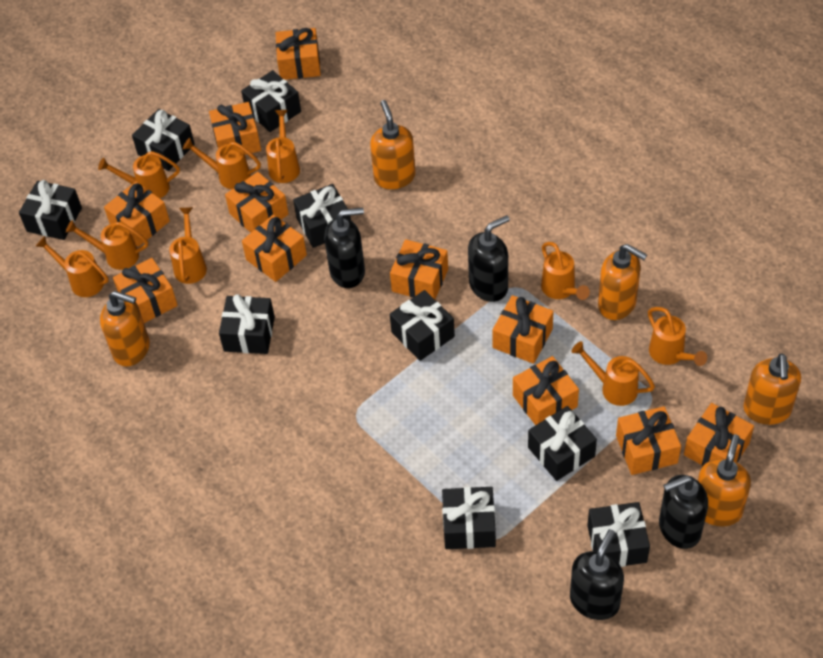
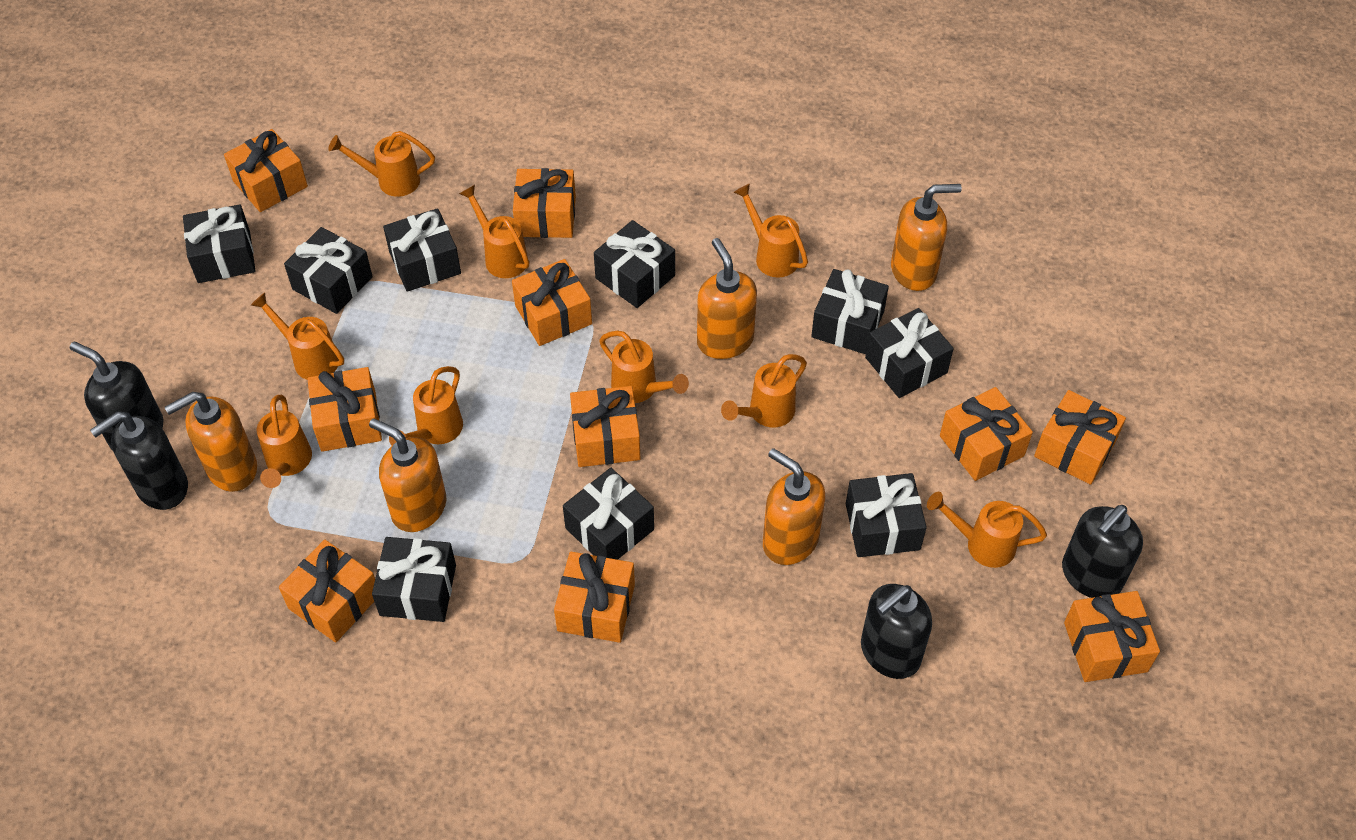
orange gift: [104,181,170,247] [113,258,178,323] [209,102,261,155] [225,172,289,233] [242,215,307,282] [276,28,321,80] [390,239,448,299] [492,295,554,364] [513,356,579,425] [616,406,681,475] [684,403,754,466] = 11 -> [224,129,308,212] [279,539,375,642] [308,367,382,452] [512,259,592,346] [513,168,576,238] [554,552,635,643] [570,386,640,467] [940,387,1033,481] [1034,390,1126,485] [1064,591,1160,682] = 10

